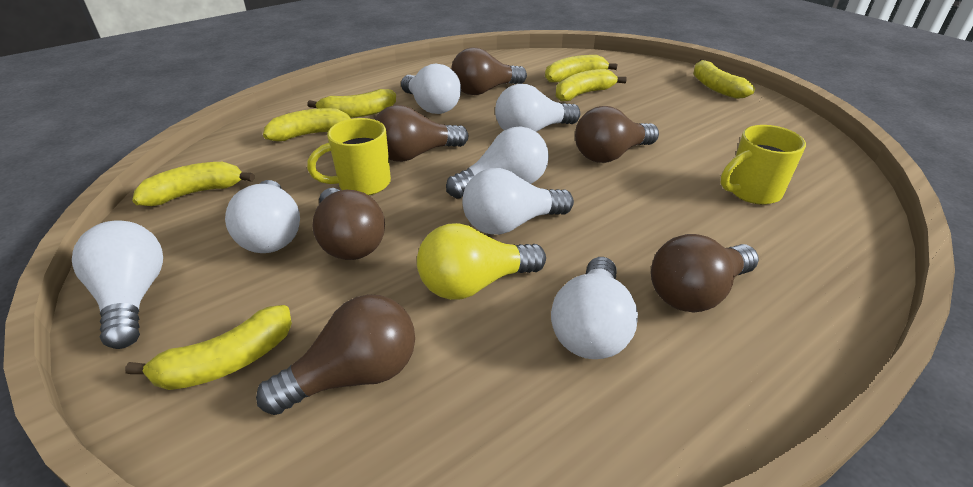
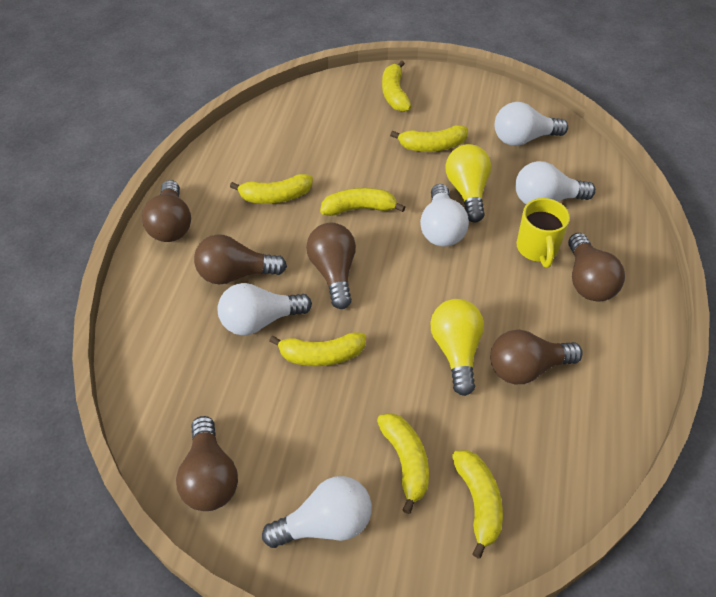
white light bulb: [72,221,163,349] [225,180,300,253] [401,64,461,114] [446,126,549,199] [462,168,574,235] [495,84,580,132] [551,257,638,359] = 7 -> [217,283,312,335] [262,476,372,548] [420,184,469,247] [495,102,568,146] [515,161,596,204] = 5
yellow light bulb: [417,223,546,300] = 1 -> [431,299,484,396] [446,144,491,223] = 2
yellow mug: [307,118,391,195] [721,125,806,205] = 2 -> [516,198,570,268] = 1

